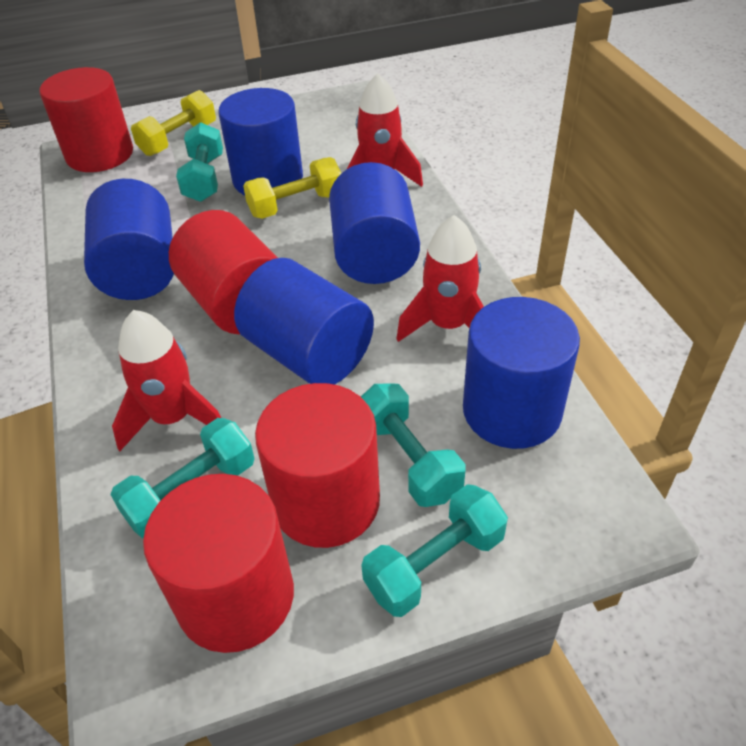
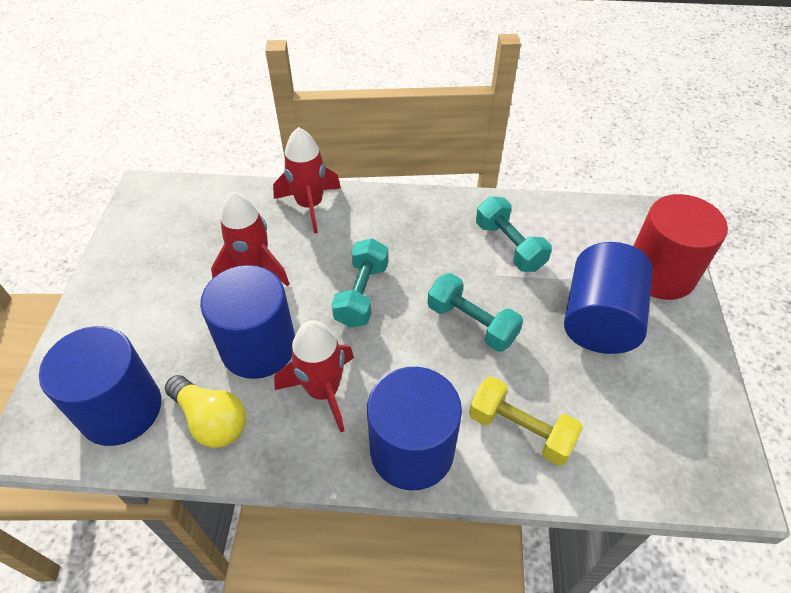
blue cylinder: [84,179,174,300] [218,88,303,195] [234,258,374,385] [329,162,420,284] [463,297,580,449] = 5 -> [39,326,161,446] [200,265,295,379] [367,367,462,490] [564,242,653,354] = 4
red cylinder: [39,67,133,172] [143,474,294,653] [169,210,278,334] [255,383,380,548] = 4 -> [633,194,728,300] = 1
turquoise dumbbell: [110,418,255,538] [176,122,223,202] [361,383,465,507] [361,484,508,617] = 4 -> [331,238,388,327] [427,273,523,352] [476,196,552,272] = 3
yellow dumbbell: [131,90,216,156] [243,157,342,219] = 2 -> [469,377,583,466] = 1
yellow light bulb: none = 0 -> [165,375,246,448] = 1

